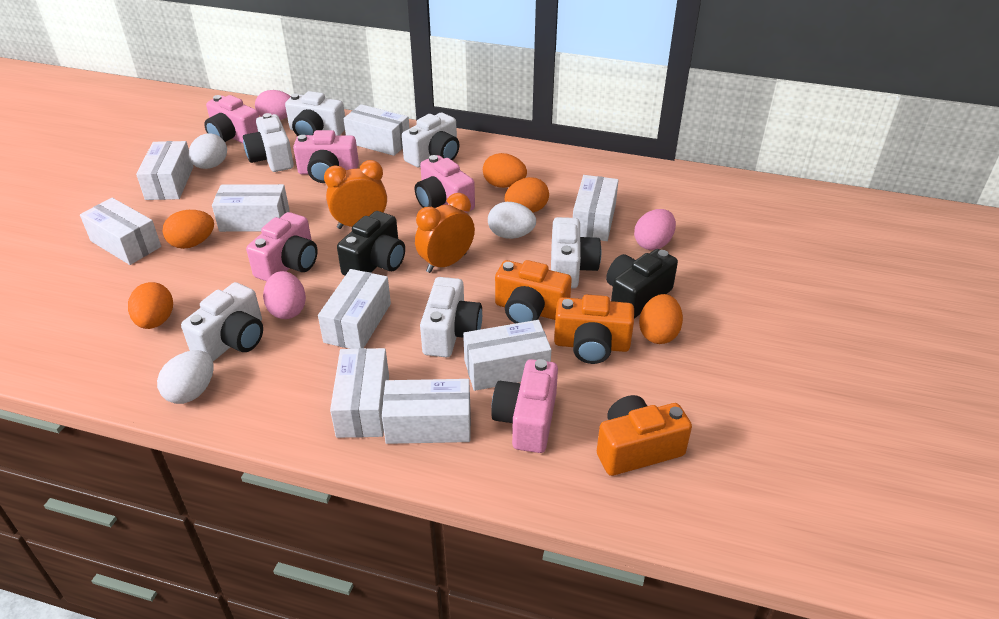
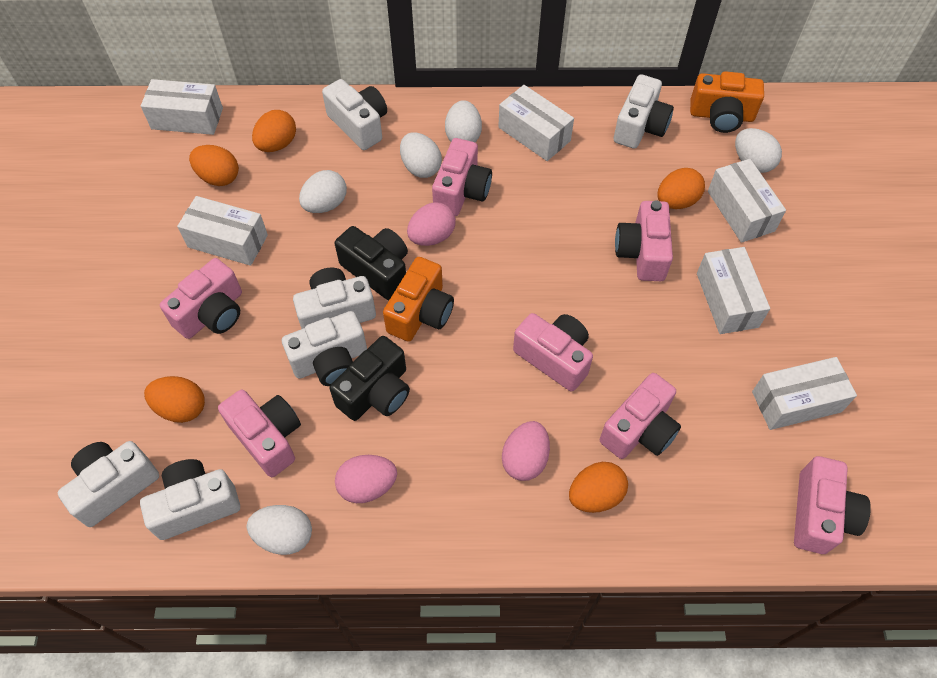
orange camera: [495,260,572,324] [554,294,634,364] [597,395,692,476] = 3 -> [383,257,454,342] [690,71,764,133] = 2
orange clock: [324,160,387,229] [415,193,475,273] = 2 -> none = 0
pink camera: [204,95,259,143] [246,212,318,281] [293,130,359,183] [415,155,475,213] [491,359,558,453] = 5 -> [160,258,242,339] [218,390,301,477] [432,138,492,216] [513,313,593,391] [600,373,681,459] [615,201,673,281] [794,456,871,554] = 7
white box: [80,198,161,265] [136,141,194,200] [212,184,290,232] [318,269,391,349] [330,348,389,438] [343,104,410,156] [382,379,471,444] [463,320,552,391] [573,175,619,241] = 9 -> [141,79,223,135] [177,196,268,266] [498,85,574,161] [697,247,770,334] [708,159,786,243] [752,357,857,430] = 6
white egg: [157,350,214,404] [188,133,227,169] [488,202,536,239] = 3 -> [246,505,312,555] [299,170,347,213] [400,132,442,178] [445,100,482,142] [735,128,782,173] = 5

